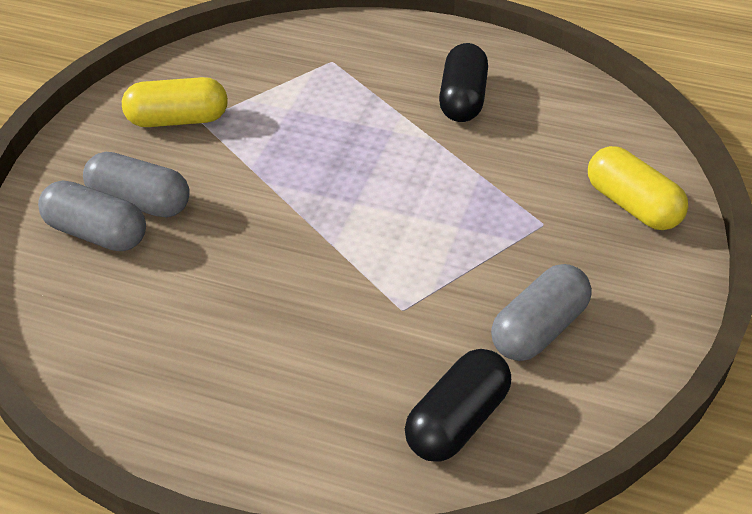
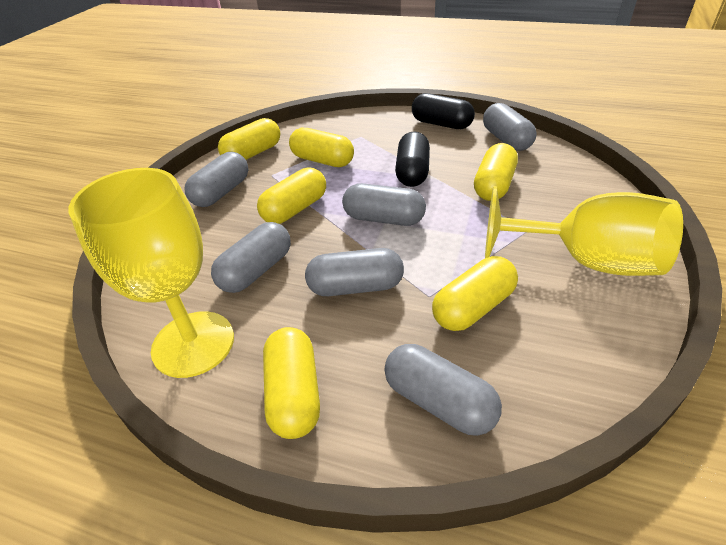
grey capsule: [38,180,146,251] [83,152,190,218] [491,264,592,361] = 3 -> [184,152,248,207] [211,222,291,293] [305,248,404,296] [342,183,426,226] [384,344,502,436] [483,103,537,151] = 6
yellow capsule: [122,77,228,127] [588,146,688,230] = 2 -> [218,118,280,160] [257,167,326,224] [263,327,320,439] [289,128,354,167] [432,256,518,331] [474,143,518,201] = 6
yellow goblet: none = 0 -> [68,168,234,378] [485,186,683,276] = 2

